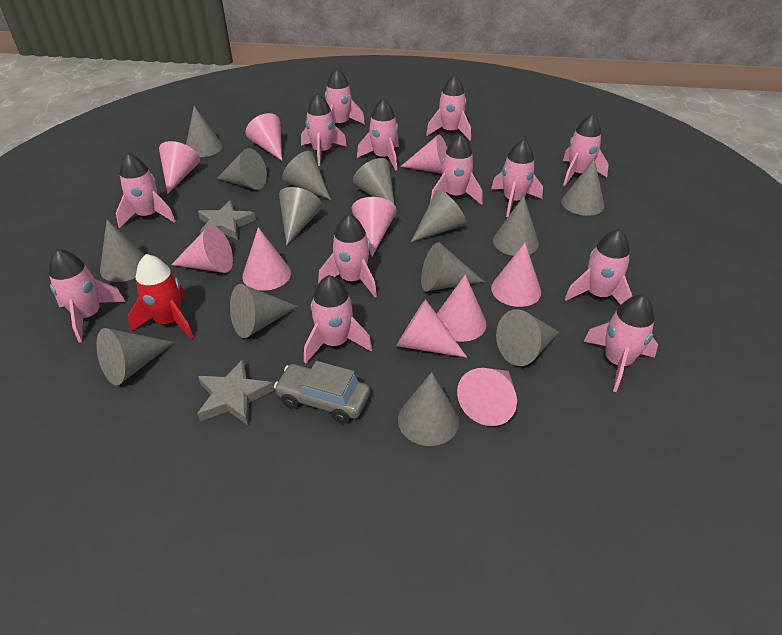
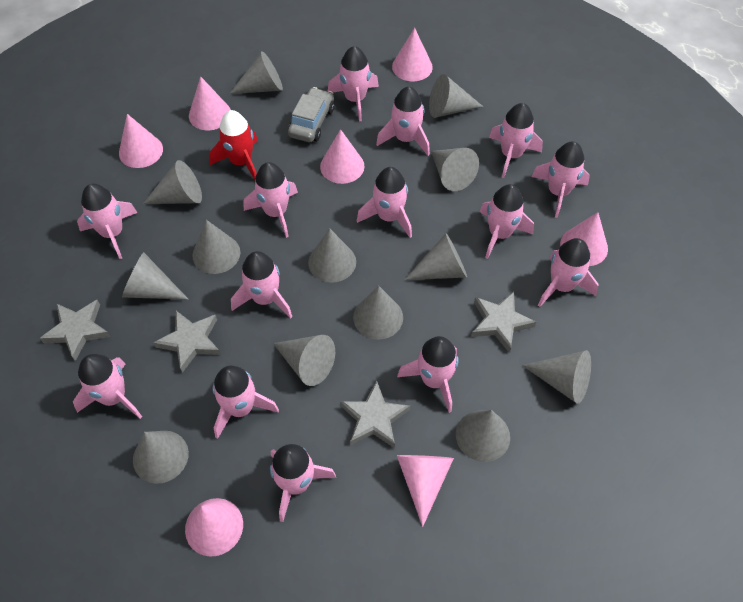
grey cone: [96,328,174,386] [100,220,145,282] [186,106,223,157] [217,148,267,190] [230,284,298,338] [279,187,322,245] [282,151,331,200] [353,158,395,205] [398,372,459,446] [411,190,466,242] [421,243,484,292] [493,196,539,256] [496,309,559,366] [562,159,604,216] = 14 -> [122,252,189,300] [133,431,189,484] [143,160,202,204] [193,220,240,274] [229,51,283,94] [273,335,335,386] [308,228,356,283] [353,286,403,340] [404,233,467,280] [429,74,483,118] [431,148,479,191] [456,410,510,462] [522,350,591,404] = 13
grey star: [197,359,274,425] [198,201,256,240] = 2 -> [40,300,110,361] [153,311,221,373] [340,381,410,448] [471,292,536,352] = 4
pink cone: [159,141,200,194] [171,226,233,273] [242,227,291,291] [246,113,282,161] [351,197,397,257] [397,299,467,358] [400,135,447,174] [437,275,486,342] [457,368,517,426] [491,243,541,307] = 10 -> [119,114,163,168] [185,498,243,557] [189,76,231,130] [320,129,365,184] [392,28,433,81] [397,455,454,527] [560,212,608,266] = 7
pink rocket: [49,249,126,343] [116,153,175,228] [301,93,347,166] [304,275,373,364] [318,214,377,297] [325,68,365,124] [357,99,399,171] [426,74,471,140] [430,134,483,205] [491,139,543,217] [563,114,609,186] [565,229,632,305] [583,294,658,392] = 13 -> [73,354,142,419] [77,184,138,259] [213,366,279,439] [231,251,292,319] [244,162,298,238] [270,444,336,522] [328,46,379,121] [357,167,412,238] [376,87,430,156] [397,336,459,413] [480,184,534,259] [489,103,543,178] [531,141,590,218] [538,238,599,307] = 14

